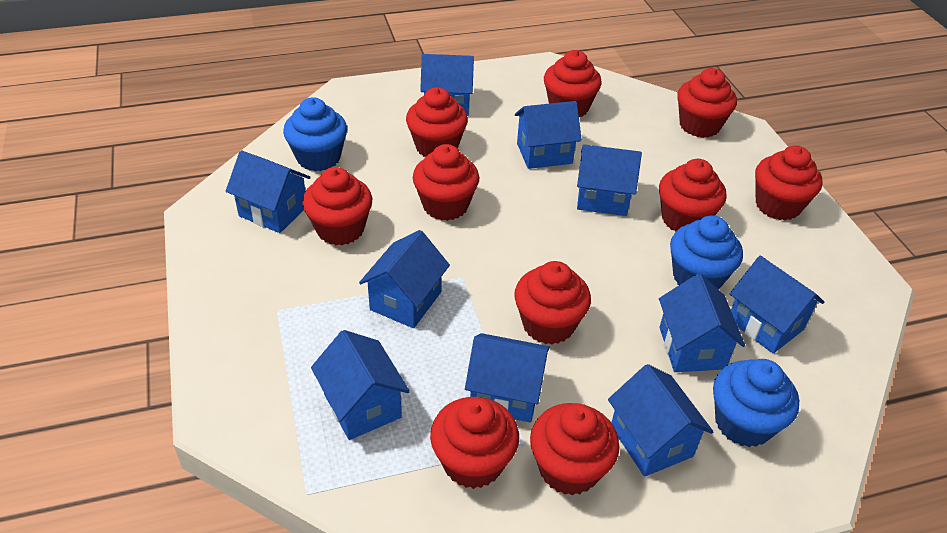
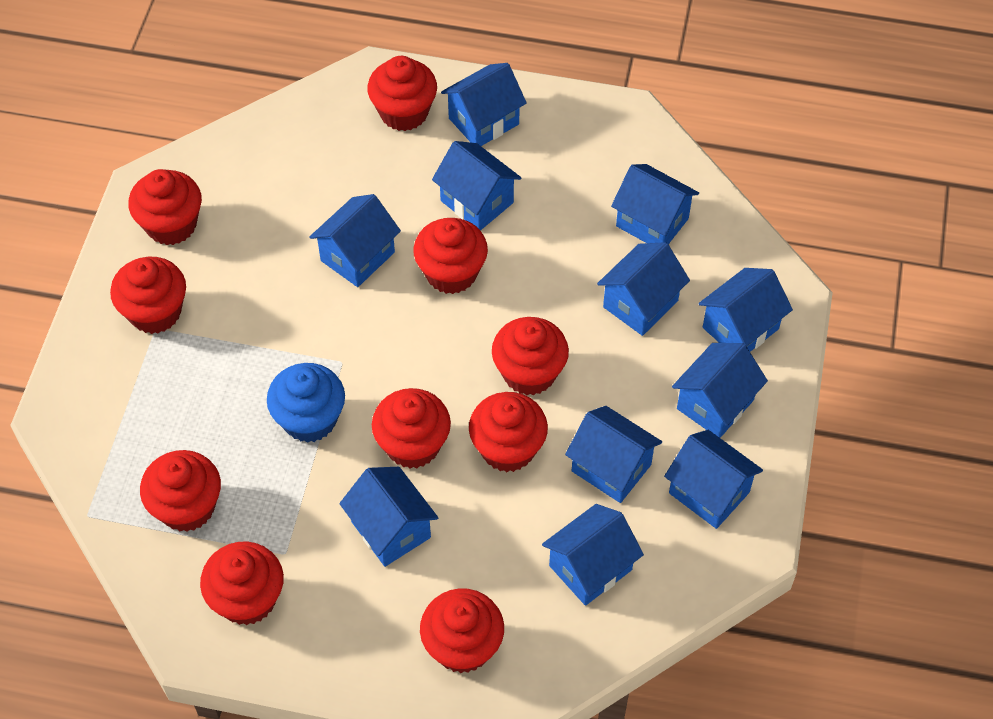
blue cupcake: [283,97,347,171] [670,215,743,289] [713,359,799,447] = 3 -> [267,363,345,443] = 1
blue house: [226,151,311,233] [311,330,410,440] [359,230,450,328] [420,54,474,116] [465,333,550,422] [515,101,582,169] [577,144,642,216] [608,364,714,477] [659,274,745,372] [730,256,824,354] = 10 -> [309,194,401,287] [339,467,438,567] [432,141,521,231] [441,63,527,146] [542,504,644,606] [565,406,662,503] [597,242,690,336] [611,164,699,244] [664,430,763,529] [672,343,768,438] [699,268,793,352] = 11

